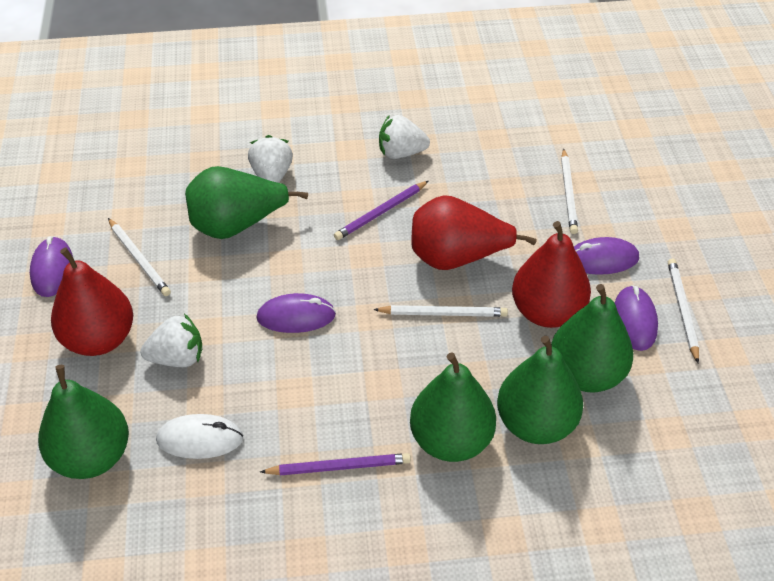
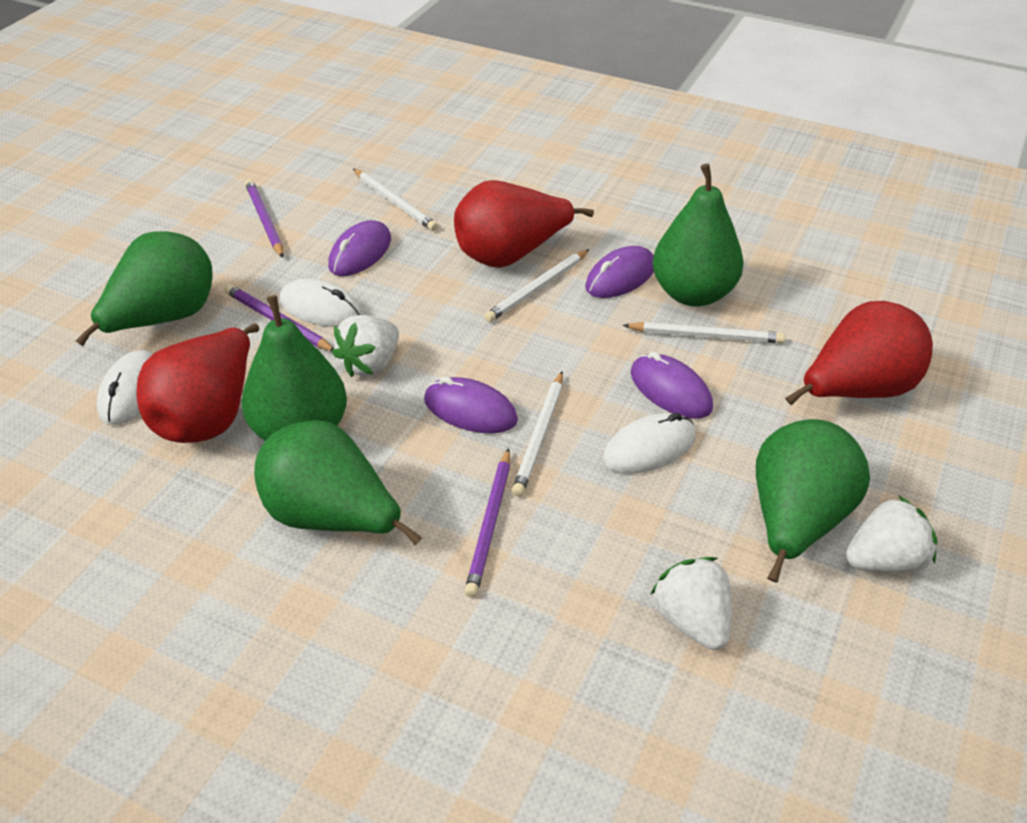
purple pencil: [260,453,411,475] [334,181,428,240] = 2 -> [225,284,334,352] [245,179,283,258] [464,448,510,597] = 3
white mouse: [156,414,243,459] = 1 -> [97,350,153,425] [280,278,362,327] [602,413,696,474] = 3

